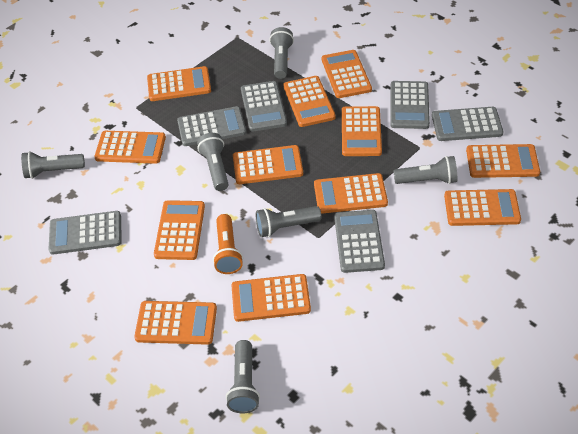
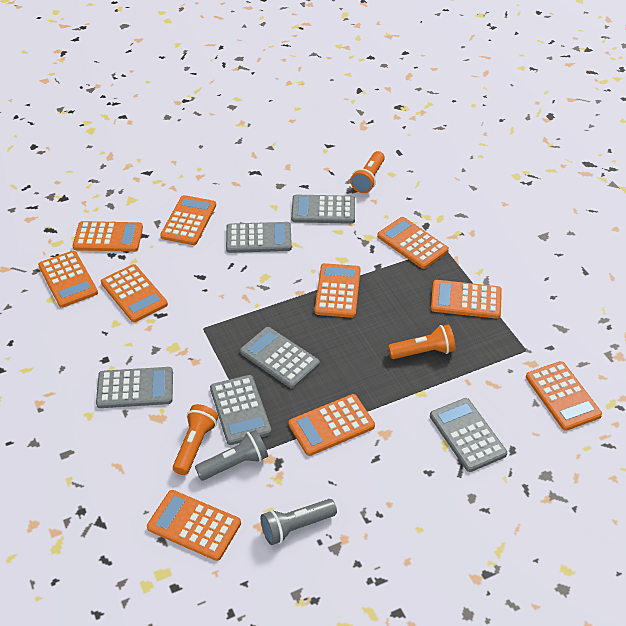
grey flashlight: [21,151,85,179] [197,133,229,191] [226,340,260,413] [256,206,322,237] [269,27,294,79] [394,156,457,184] = 6 -> [195,430,268,481] [261,499,337,545] = 2
orange calculator: [94,131,166,164] [134,301,217,345] [147,66,211,101] [154,200,205,260] [231,274,311,322] [233,145,303,184] [284,76,336,127] [314,173,388,214] [322,50,372,98] [342,106,382,156] [444,189,521,226] [466,144,540,178] = 12 -> [38,251,98,308] [73,221,143,252] [101,264,168,322] [147,490,241,561] [160,195,216,245] [289,394,375,456] [315,263,361,318] [377,217,449,269] [431,280,502,319] [526,361,602,431] = 10
orange flashlight: [213,214,243,274] = 1 -> [173,404,218,475] [350,151,385,193] [388,325,456,359] = 3

